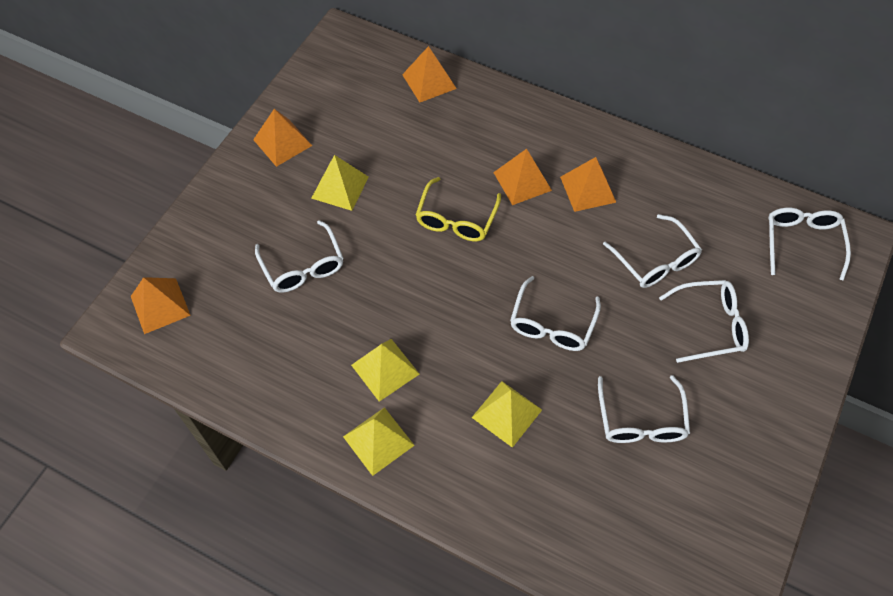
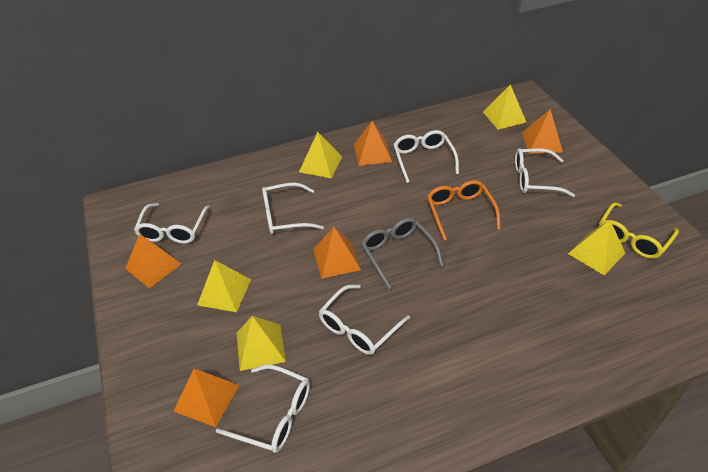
grey glasses: none = 0 -> [361,218,444,289] = 1
orange glasses: none = 0 -> [427,180,501,241] = 1
yellow pyramid: [311,155,369,211] [343,407,415,476] [351,339,419,402] [472,381,542,448] = 4 -> [197,260,251,312] [237,316,286,371] [299,132,342,178] [483,84,527,130] [568,220,625,275] = 5

